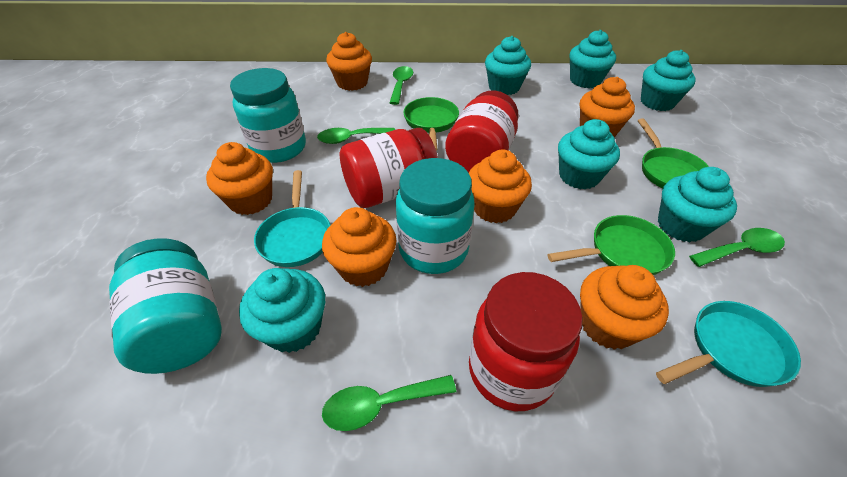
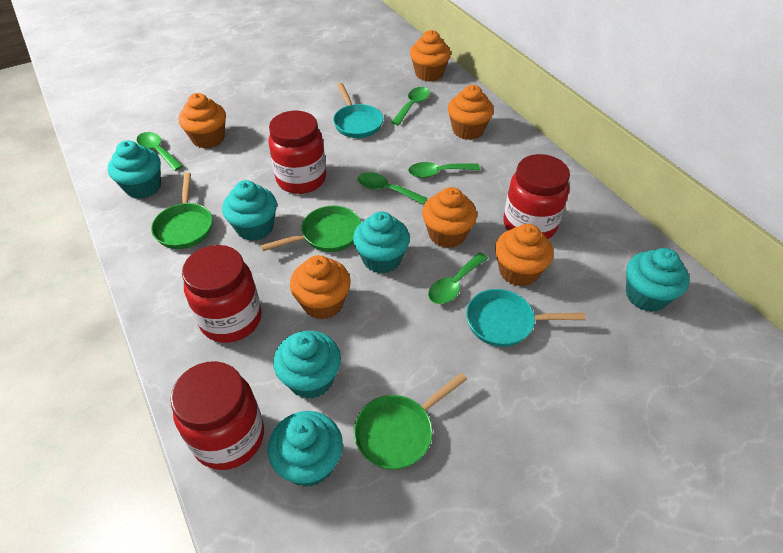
green spoon: [317,128,395,144] [322,375,456,431] [390,66,413,105] [689,228,785,267] = 4 -> [137,132,183,171] [357,172,427,205] [391,87,430,125] [408,162,480,178] [428,253,488,304] = 5
red jar: [340,128,438,208] [445,90,519,173] [469,272,583,411] = 3 -> [170,361,264,470] [182,245,262,343] [268,111,326,194] [503,154,570,239] = 4
turquoise jar: [109,238,222,374] [230,68,306,163] [396,158,475,274] = 3 -> none = 0

